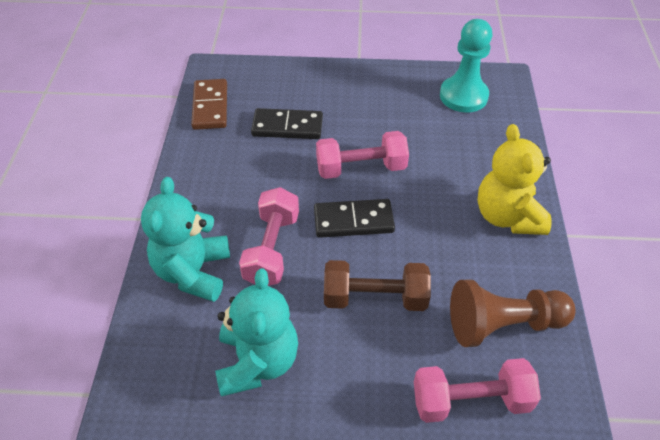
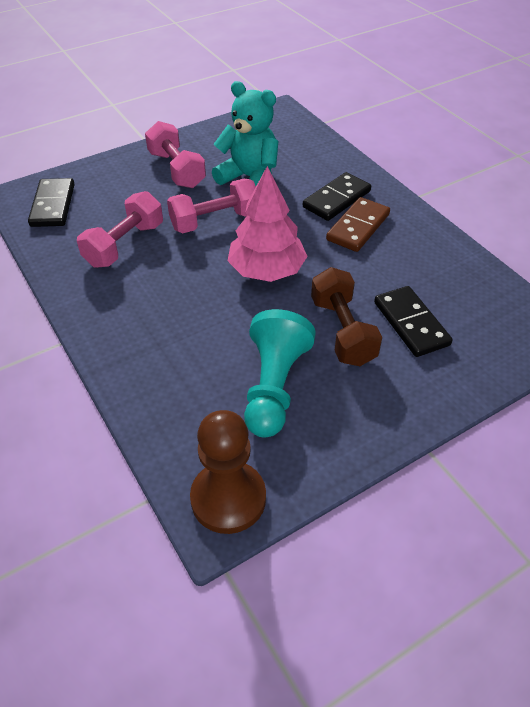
black domino: [251,108,323,139] [314,199,395,238] = 2 -> [28,178,75,227] [303,172,371,221] [374,286,453,357] = 3
pink tree: none = 0 -> [228,166,308,282] = 1
turquoise teddy bear: [141,177,230,302] [215,269,298,397] = 2 -> [212,81,278,186] = 1
yellow teddy bear: [477,124,552,235] = 1 -> none = 0

